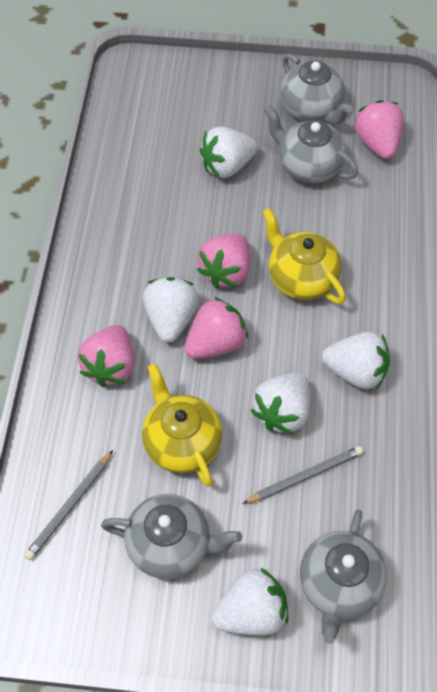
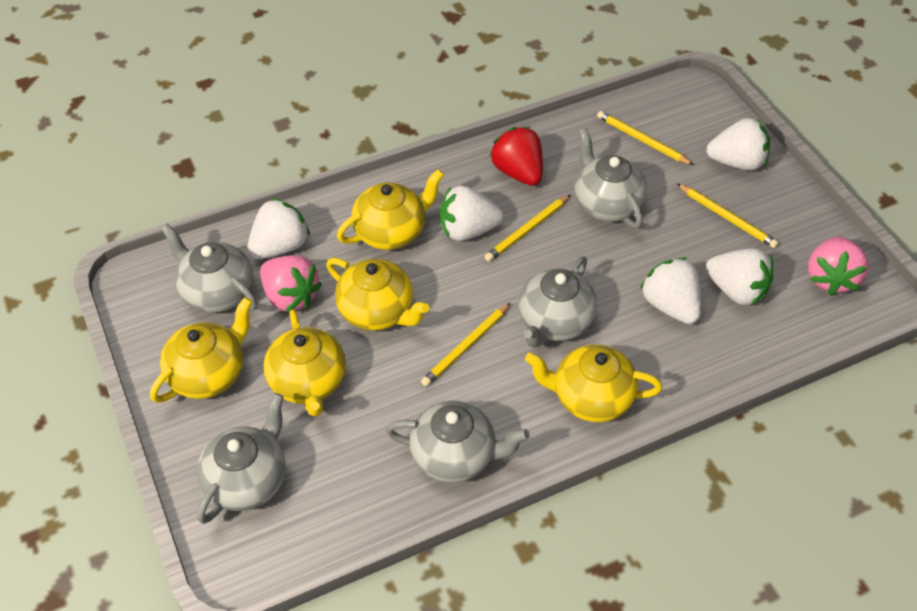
grey pencil: [24,450,113,560] [242,446,363,504] = 2 -> none = 0
grey teapot: [101,494,242,579] [264,105,358,183] [280,53,352,125] [300,509,387,644] = 4 -> [161,224,257,313] [197,393,285,524] [386,401,529,483] [518,256,597,348] [574,128,647,229] = 5
pink strawberry: [78,325,135,387] [184,297,248,359] [197,233,250,288] [354,100,404,159] = 4 -> [260,255,322,313] [808,236,869,295] = 2
red strawberry: none = 0 -> [490,127,543,186] = 1
yellow pencil: none = 0 -> [421,303,511,387] [485,194,571,262] [597,111,694,165] [677,184,779,248] = 4
yellow teapot: [142,363,223,487] [262,208,346,304] = 2 -> [150,297,252,403] [263,310,346,417] [326,258,430,331] [337,169,444,250] [525,344,662,422] = 5

